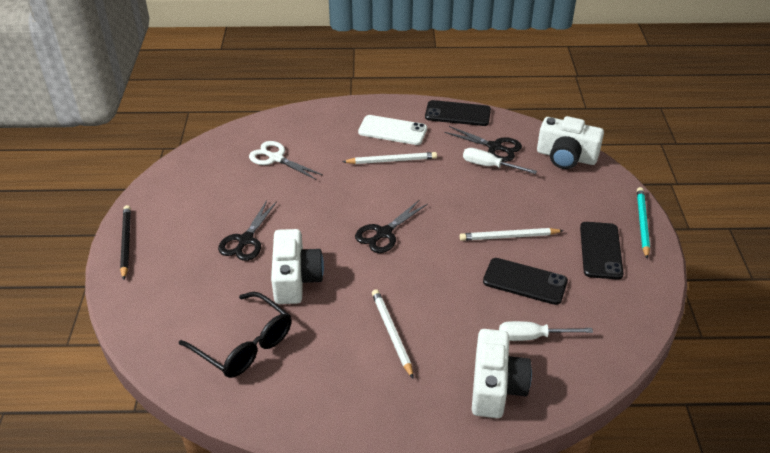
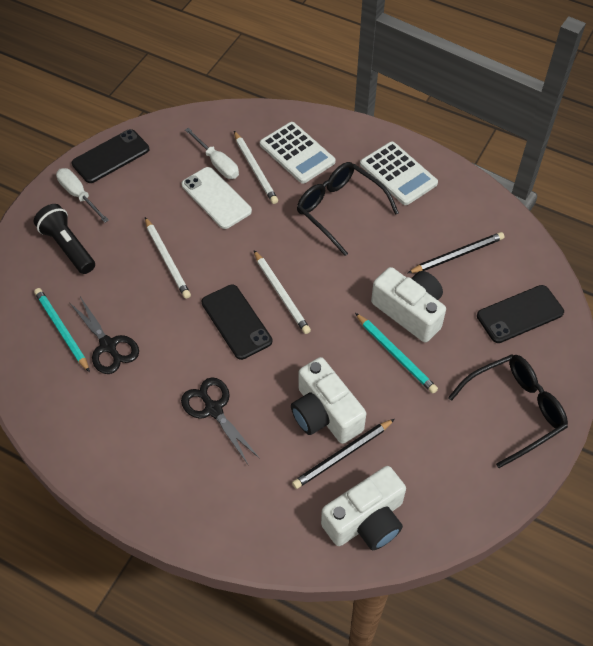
black flashlight: none = 0 -> [34,204,95,274] = 1
black glasses: [179,292,291,378] = 1 -> [297,162,399,256] [448,354,568,468] = 2
black pencil: [120,205,131,280] = 1 -> [292,419,395,489] [408,232,505,273] = 2
black scissors: [218,200,277,261] [355,200,428,253] [444,126,522,162] = 3 -> [69,297,139,374] [181,377,260,464] = 2
turquoise pencil: [637,187,650,259] = 1 -> [34,288,90,372] [355,313,438,394] = 2
white calculator: none = 0 -> [260,122,336,184] [360,142,438,205] = 2
white scissors: [249,141,323,180] = 1 -> none = 0

